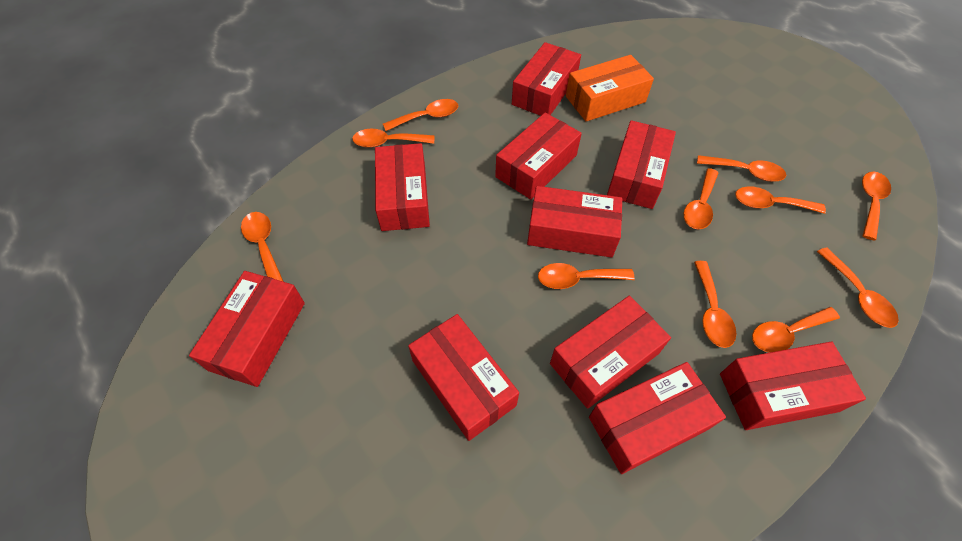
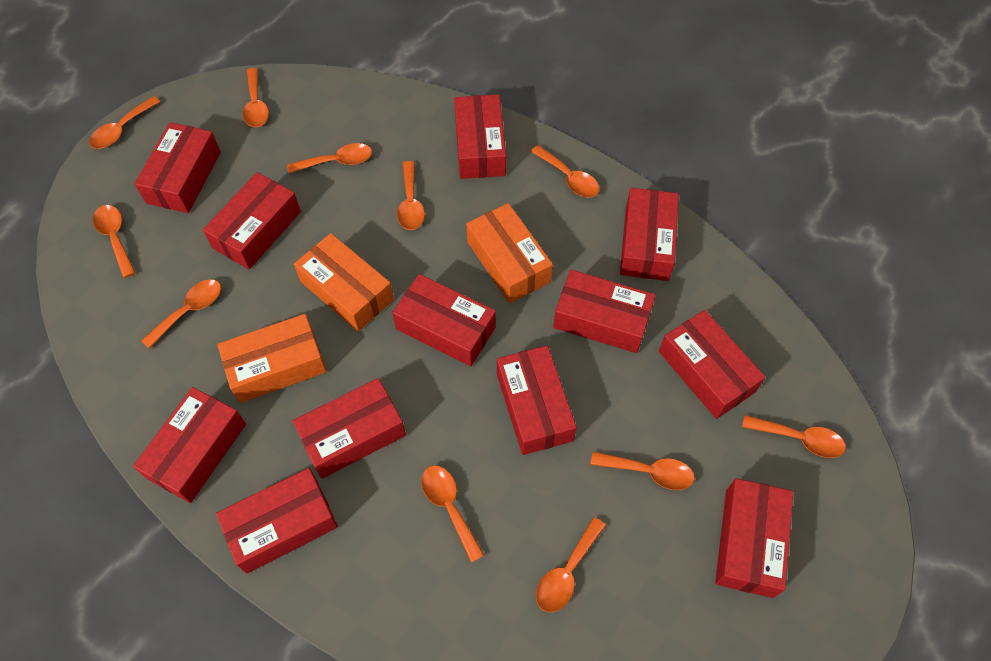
orange box: [566,55,654,121] = 1 -> [217,314,327,403] [294,233,394,332] [466,203,553,303] = 3
red box: [189,271,305,387] [375,143,430,231] [408,314,519,441] [495,113,582,199] [512,42,581,116] [527,186,622,257] [550,296,671,409] [589,362,726,474] [607,120,676,209] [720,342,866,430] = 10 -> [133,387,246,503] [134,122,221,213] [203,172,301,270] [216,468,338,574] [293,378,406,479] [392,274,496,367] [454,94,506,179] [497,346,577,455] [553,270,655,353] [620,188,679,281] [659,310,766,419] [715,478,793,598] = 12

